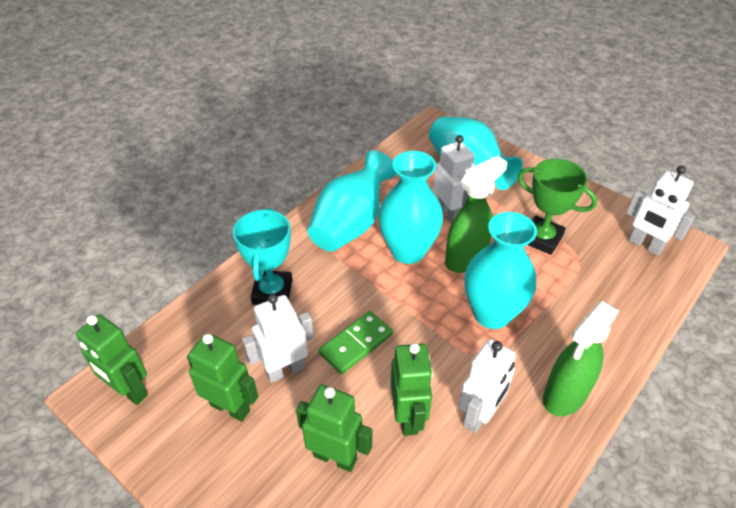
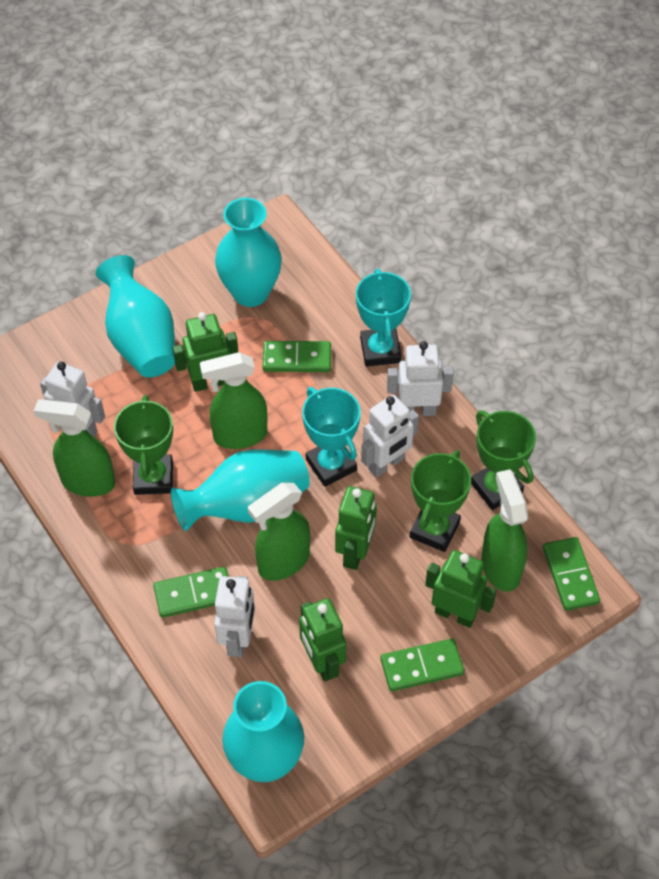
green domino: [319,311,393,374] = 1 -> [153,567,229,618] [262,341,331,372] [380,638,464,691] [543,537,600,611] = 4
green spray bottle: [445,156,507,273] [543,301,620,416] = 2 -> [34,399,115,497] [200,352,267,449] [248,483,310,581] [481,469,528,592] = 4
green trophy: [518,159,597,255] = 1 -> [114,395,173,495] [410,450,471,552] [471,410,536,510] = 3
turquoise trophy: [233,208,293,305] = 1 -> [302,387,361,487] [356,269,411,367] = 2

